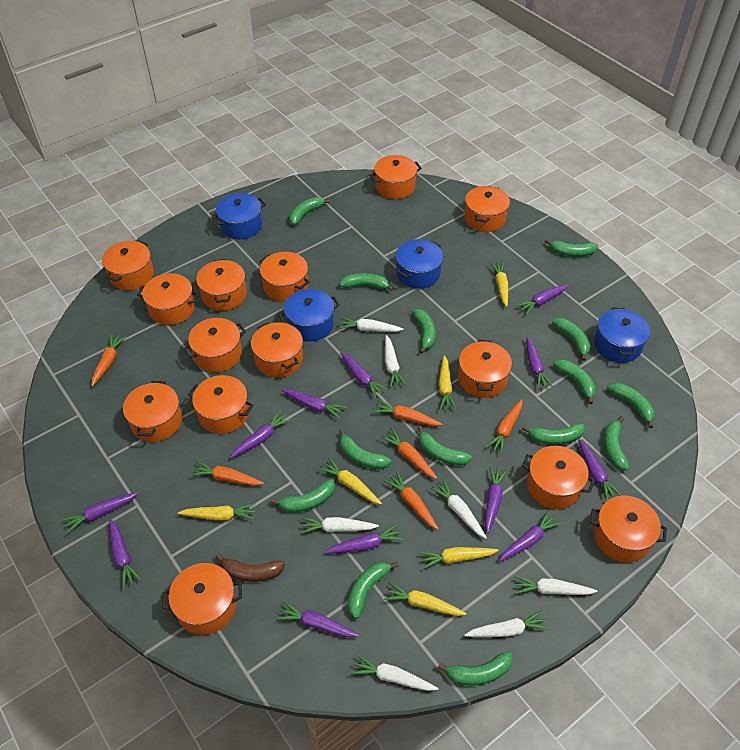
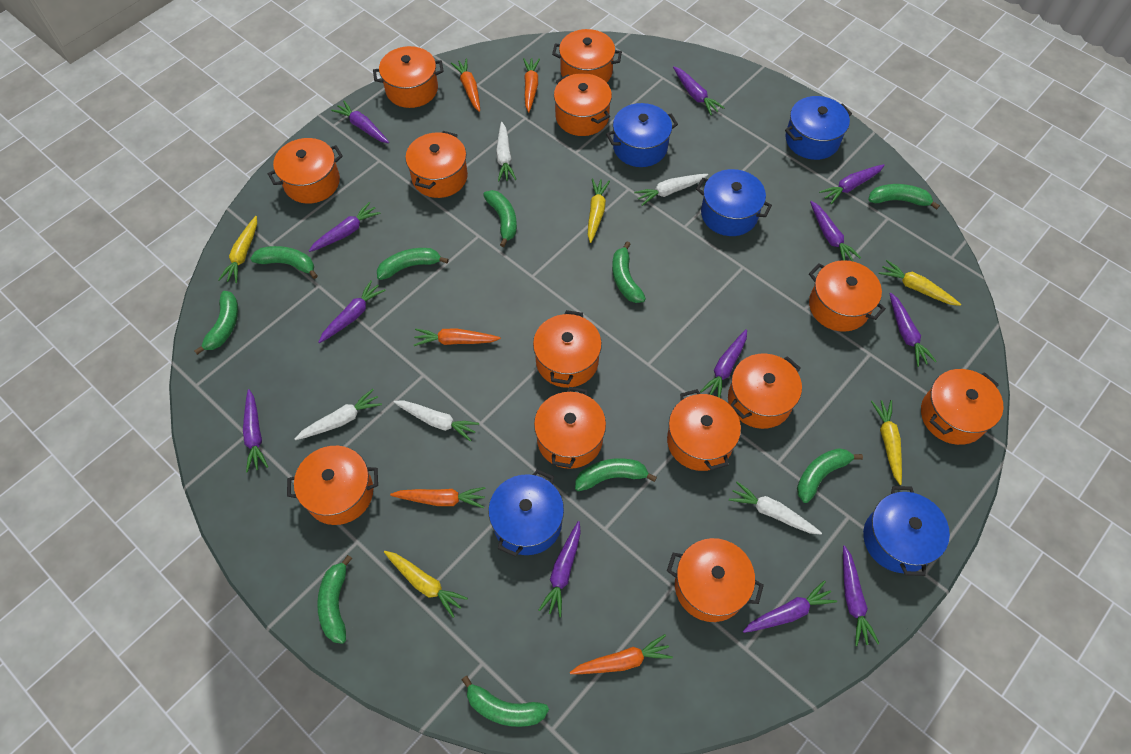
blue pot: [212,193,266,239] [278,289,340,341] [396,239,443,289] [594,308,650,363] = 4 -> [488,469,564,557] [606,103,678,167] [696,169,772,236] [785,96,852,160] [863,486,950,576] = 5
brown banana: [215,553,285,582] = 1 -> none = 0
green banana: [271,479,335,512] [289,197,330,225] [339,273,394,291] [339,429,391,469] [348,562,398,619] [412,309,436,354] [418,426,472,466] [438,651,513,686] [522,423,585,445] [545,239,598,257] [552,318,591,361] [553,359,596,404] [604,416,630,471] [607,383,655,428] = 14 -> [194,291,238,355] [250,246,318,279] [317,555,352,644] [377,248,449,280] [462,676,549,727] [483,190,517,247] [575,458,657,491] [612,241,646,303] [797,448,863,503] [868,184,940,210] = 10
orange carrot: [91,334,126,387] [190,461,264,486] [373,400,443,426] [380,428,437,479] [384,471,439,530] [486,399,523,454] = 6 -> [390,487,486,508] [414,328,501,346] [451,59,480,112] [523,58,540,112] [570,634,673,674] = 5
orange pot: [102,240,154,290] [123,381,182,442] [137,273,199,325] [162,563,242,635] [183,318,246,372] [188,375,253,434] [196,259,247,311] [251,322,303,377] [260,252,310,302] [370,155,422,199] [458,340,512,398] [464,186,510,232] [522,446,595,509] [590,496,667,562] = 14 -> [268,138,343,204] [287,446,378,525] [373,46,444,108] [406,131,468,198] [533,310,602,388] [534,387,606,469] [552,29,622,83] [554,73,612,136] [667,389,741,471] [667,538,764,622] [728,353,802,429] [809,260,886,332] [921,369,1003,445] = 13
white carrot: [301,517,379,534] [338,317,404,332] [351,654,438,691] [385,335,406,388] [430,479,487,539] [464,610,549,637] [514,576,597,595] = 7 -> [295,389,382,440] [394,401,479,442] [496,122,516,182] [634,174,708,206] [729,482,822,535] = 5
yellow carrot: [178,504,256,521] [318,458,382,504] [384,582,467,616] [419,547,499,570] [439,355,456,410] [490,262,508,307] = 6 -> [218,216,257,283] [384,551,468,618] [588,178,610,243] [871,400,902,485] [879,260,961,306] = 5

